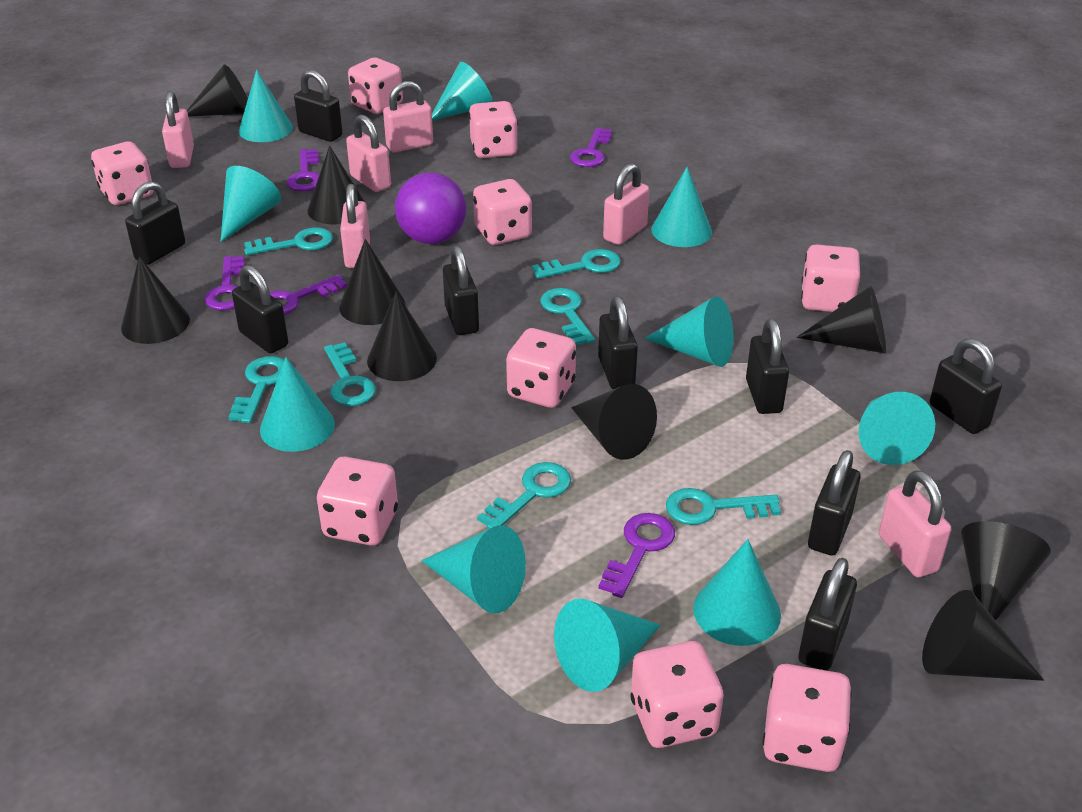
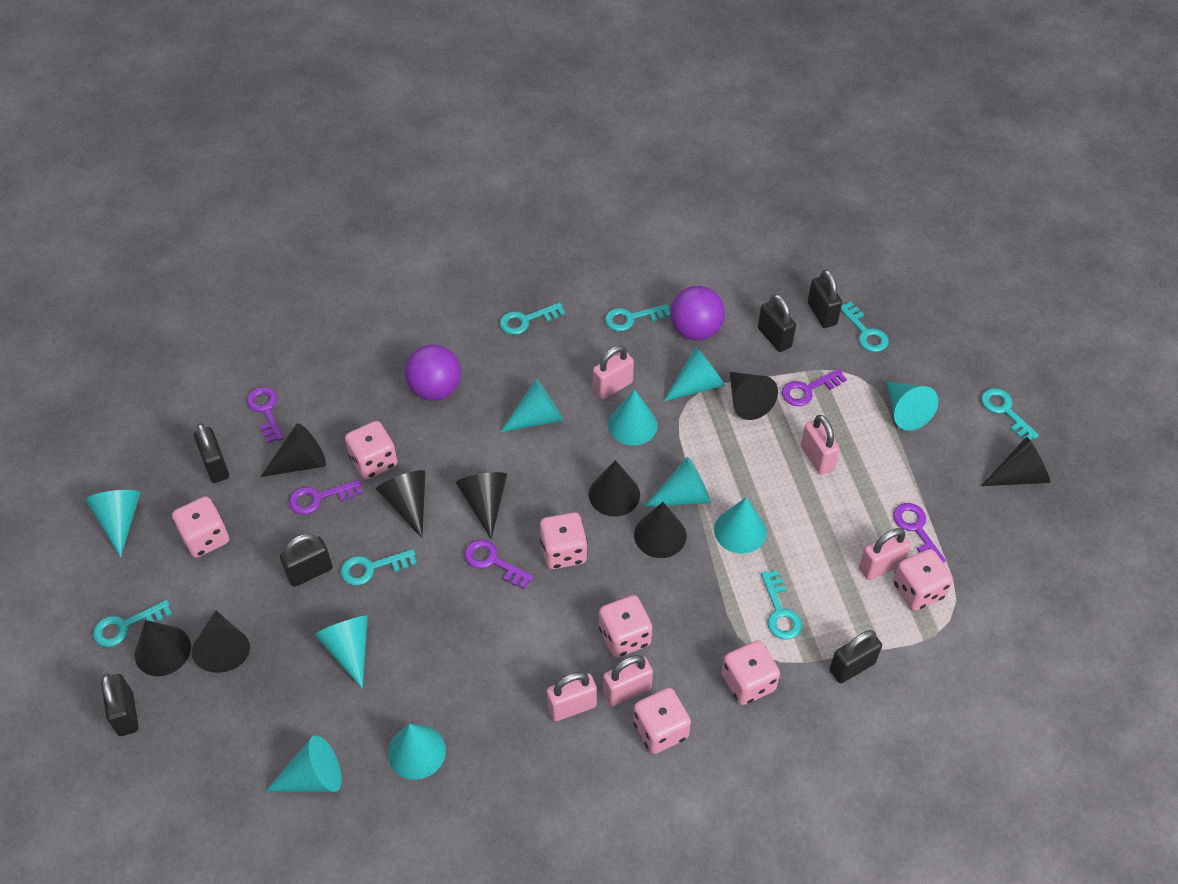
black padlock: [125,181,185,265] [232,265,288,353] [294,70,343,142] [443,246,479,335] [598,296,638,389] [746,319,789,414] [798,558,857,671] [808,450,861,556] [930,338,1002,434] = 9 -> [101,673,139,736] [194,423,229,483] [280,533,333,587] [758,294,796,352] [808,270,842,328] [829,630,882,683] = 6
pink dice: [91,141,153,205] [317,456,398,546] [348,58,403,114] [469,101,518,158] [473,179,532,245] [506,328,576,408] [630,641,724,748] [762,664,852,772] [801,244,860,312] = 9 -> [172,496,229,558] [345,421,397,480] [540,512,587,569] [599,595,652,658] [633,688,691,754] [722,640,780,705] [893,549,953,611] = 7
pink padlock: [162,91,194,168] [340,184,370,268] [346,115,391,192] [383,81,433,153] [603,163,649,245] [879,470,951,577] = 6 -> [547,672,597,721] [593,345,634,400] [603,655,653,706] [801,415,840,475] [859,528,911,580] = 5
purple ball: [395,172,466,244] = 1 -> [405,344,461,401] [670,286,725,341] = 2

